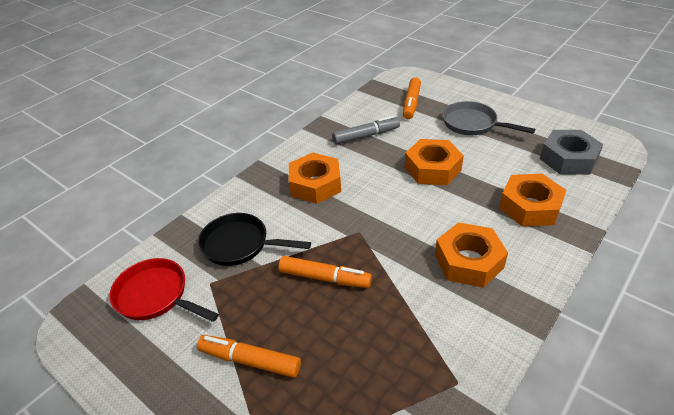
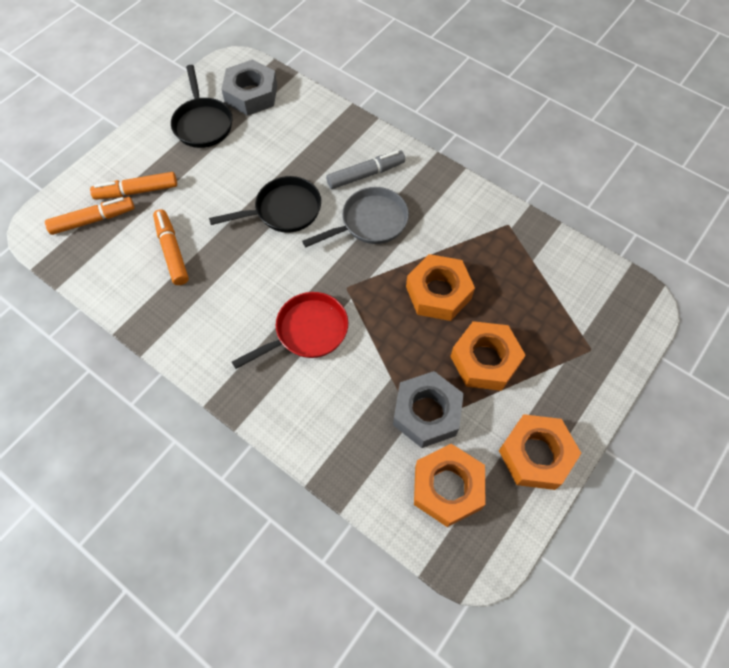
black pan: [198,213,311,266] = 1 -> [171,65,233,148] [209,176,321,233] = 2
grey nut: [540,130,603,175] = 1 -> [221,60,277,116] [393,371,464,448] = 2

